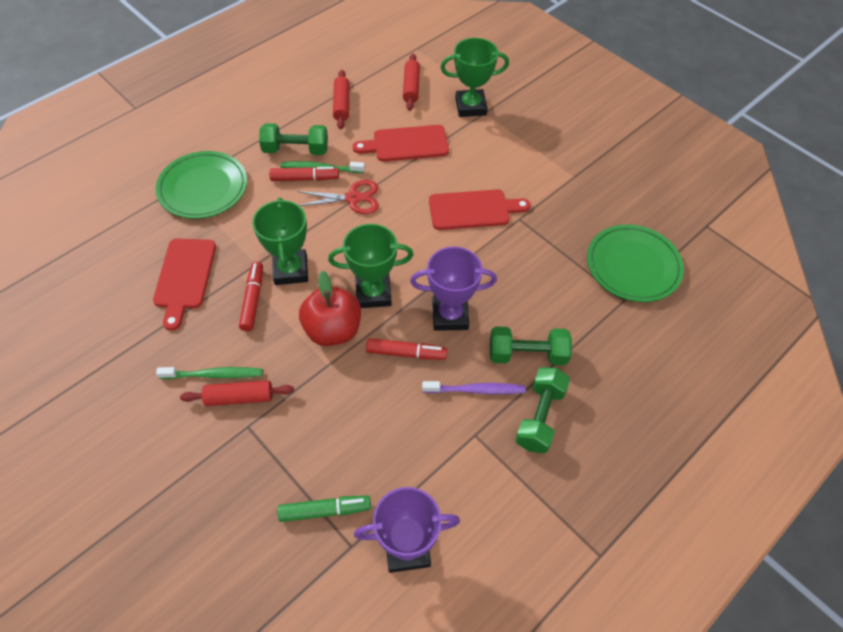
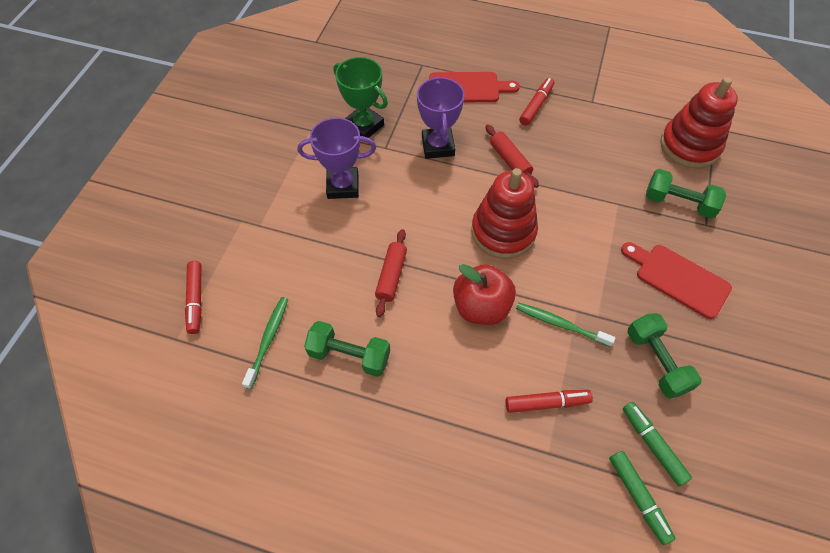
green marker: [278,496,371,522] = 1 -> [609,451,676,545] [623,402,692,486] = 2
green plate: [156,151,247,219] [587,224,684,302] = 2 -> none = 0
green trophy: [252,198,308,285] [328,224,413,308] [440,38,509,117] = 3 -> [333,57,388,138] = 1
purple toothbrush: [422,381,526,394] = 1 -> none = 0
red cutting board: [153,238,216,331] [353,125,449,162] [429,189,531,230] = 3 -> [429,72,520,102] [621,242,732,319] = 2
red rolling pin: [180,380,294,406] [333,70,350,129] [403,54,420,111] = 3 -> [375,229,407,317] [485,124,539,188] = 2
red scissors: [297,180,379,214] = 1 -> none = 0
red stacking toy: none = 0 -> [471,168,538,259] [660,77,738,169] = 2

